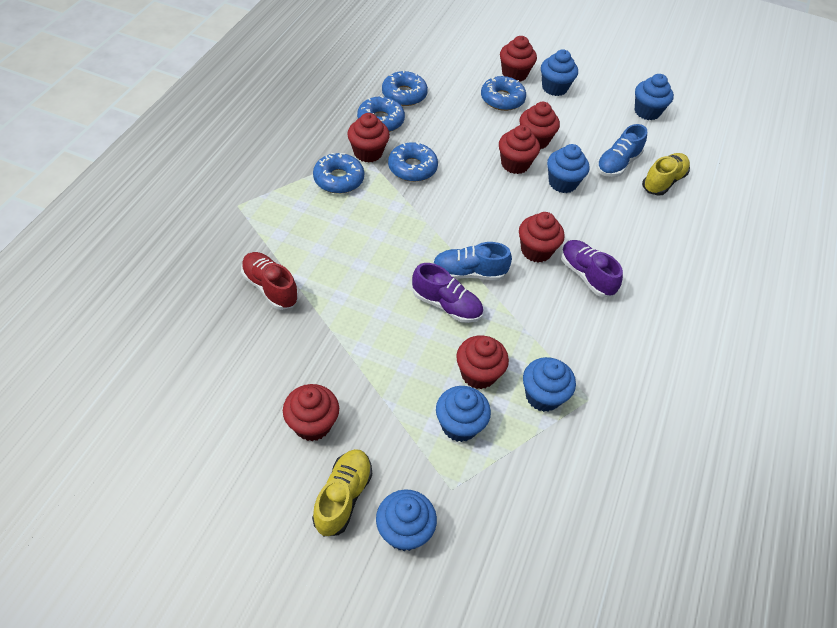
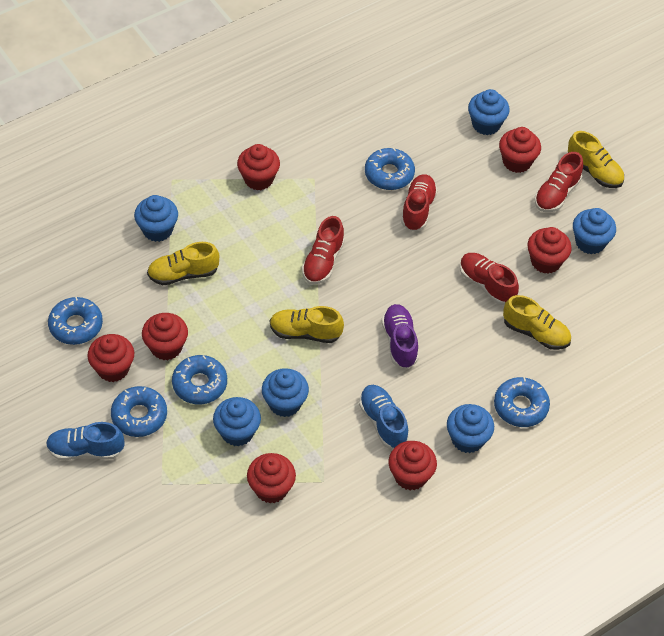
purple shoe: [412,263,483,323] [561,240,623,297] = 2 -> [381,304,419,369] = 1
red shoe: [241,252,298,310] = 1 -> [302,216,345,285] [401,174,438,231] [460,253,519,305] [534,152,583,212] = 4
yellow shoe: [312,449,372,536] [642,153,690,196] = 2 -> [147,242,219,285] [270,306,344,343] [503,295,571,350] [568,131,624,188] = 4

